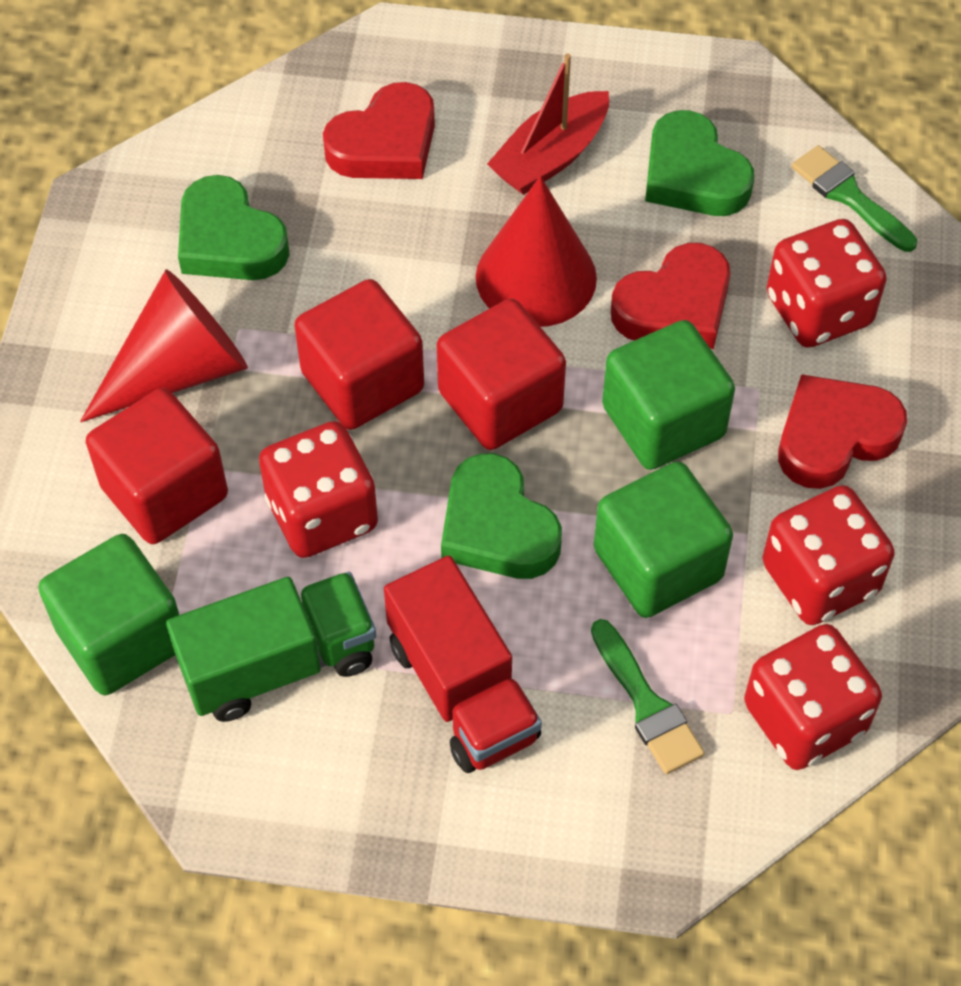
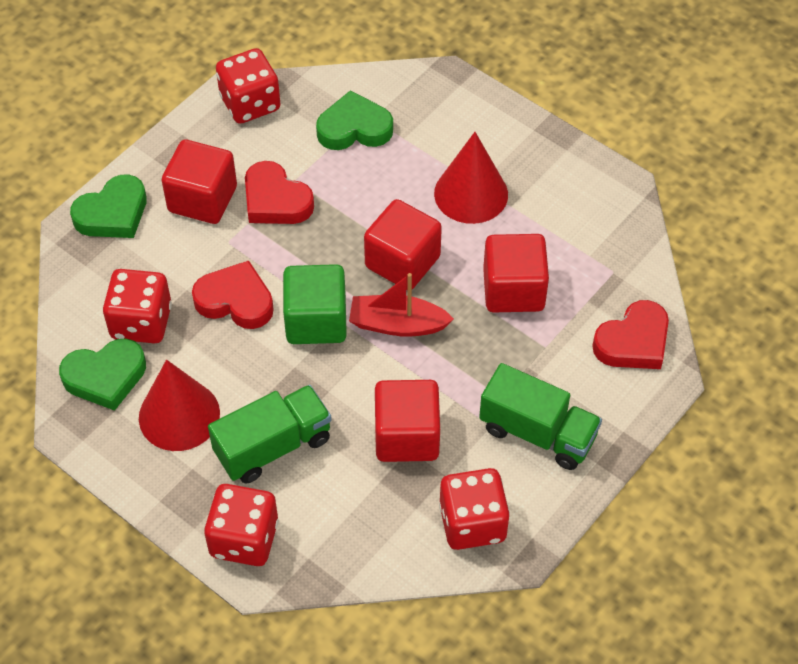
green brush: [591,619,705,774] [792,145,917,252] = 2 -> none = 0
green cube: [38,534,179,695] [594,462,733,618] [602,320,735,470] = 3 -> [283,264,347,344] = 1
green truck: [166,572,376,722] = 1 -> [208,385,332,484] [479,363,602,470] = 2
red cube: [86,388,228,544] [294,279,424,430] [437,299,566,450] = 3 -> [162,140,237,224] [364,199,442,290] [375,380,440,462] [483,234,549,312] = 4
red truck: [384,556,542,773] = 1 -> none = 0

